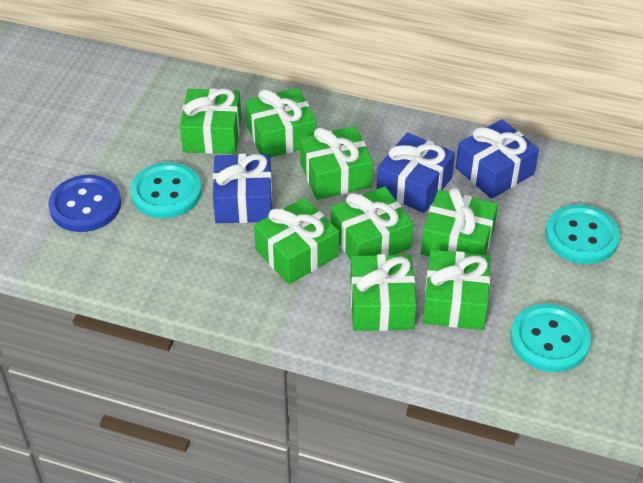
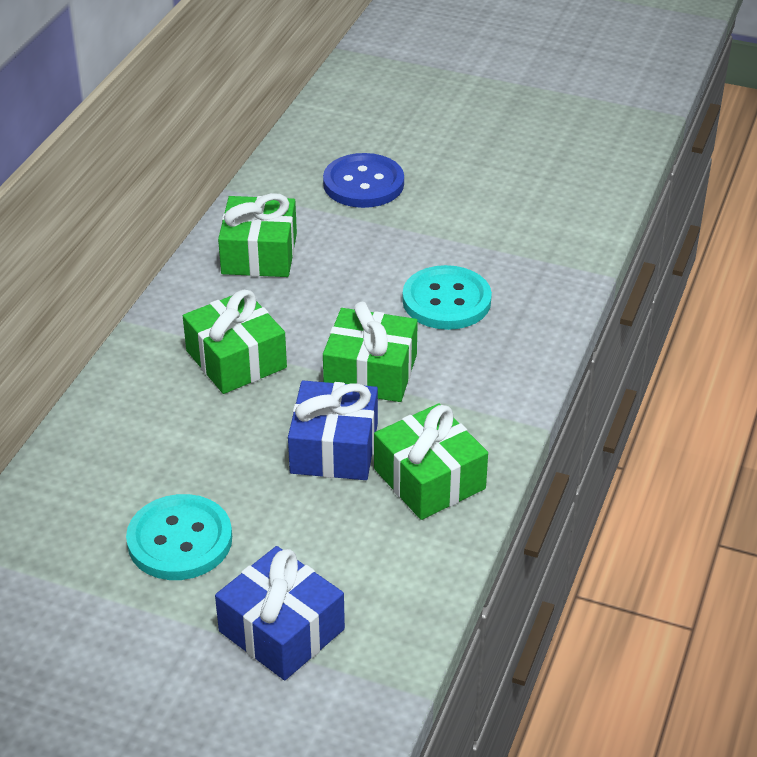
blue gift: [213,154,272,223] [377,132,455,213] [456,119,539,199] = 3 -> [215,546,345,680] [288,381,378,480] = 2
green gift: [180,89,241,154] [245,88,316,158] [254,198,339,284] [300,126,373,200] [331,187,413,260] [350,254,417,331] [421,187,498,256] [423,250,491,330] = 8 -> [183,290,287,394] [218,193,297,277] [323,301,418,402] [374,403,488,520] = 4
turquoise button: [130,162,202,218] [510,304,591,372] [545,204,620,264] = 3 -> [126,494,232,580] [402,265,492,330] = 2

